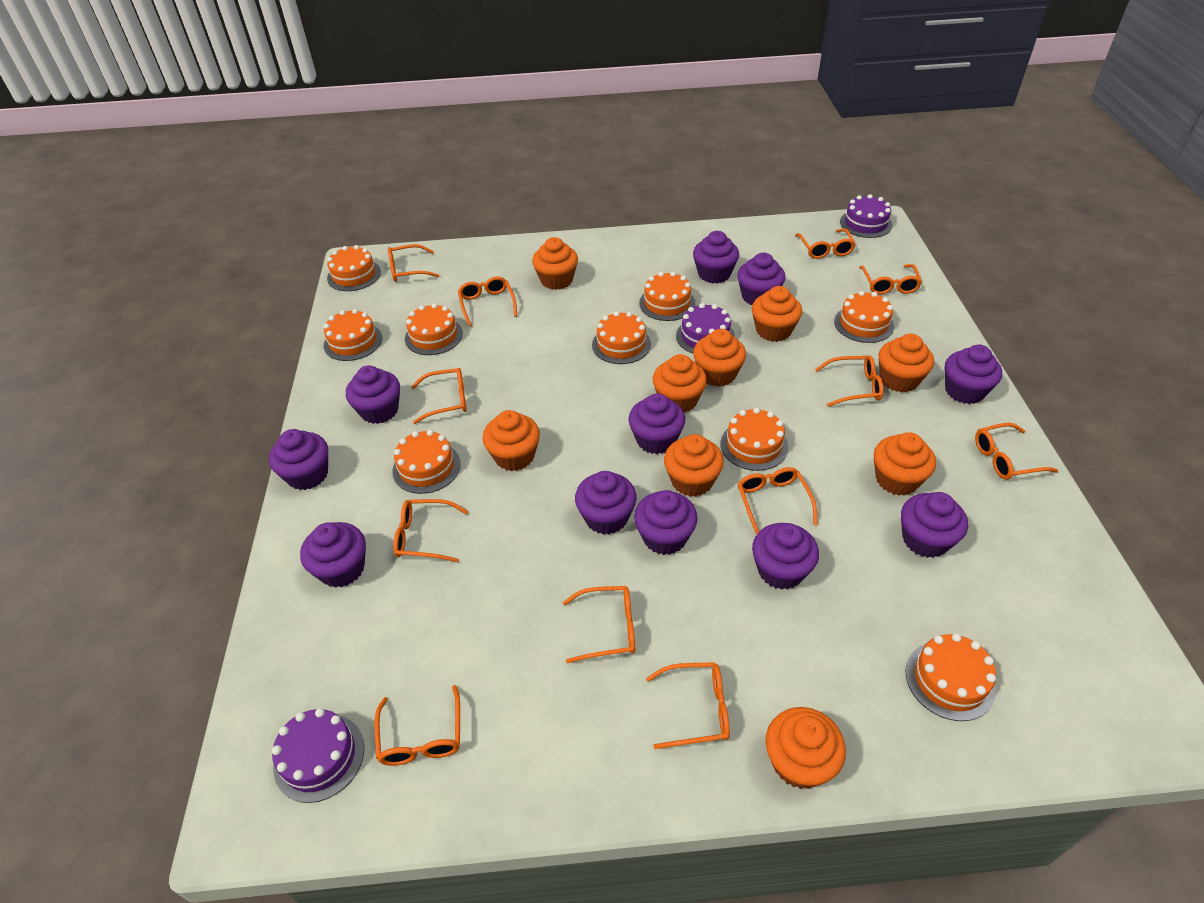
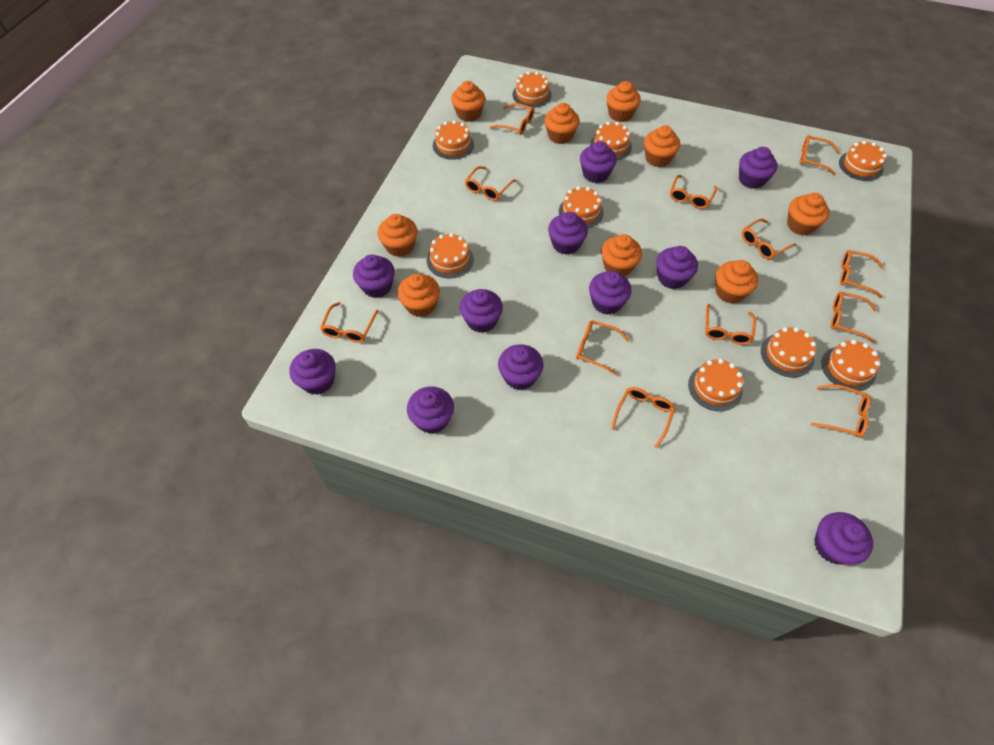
purple cake: [272,708,364,803] [676,303,735,353] [840,194,892,238] = 3 -> none = 0

